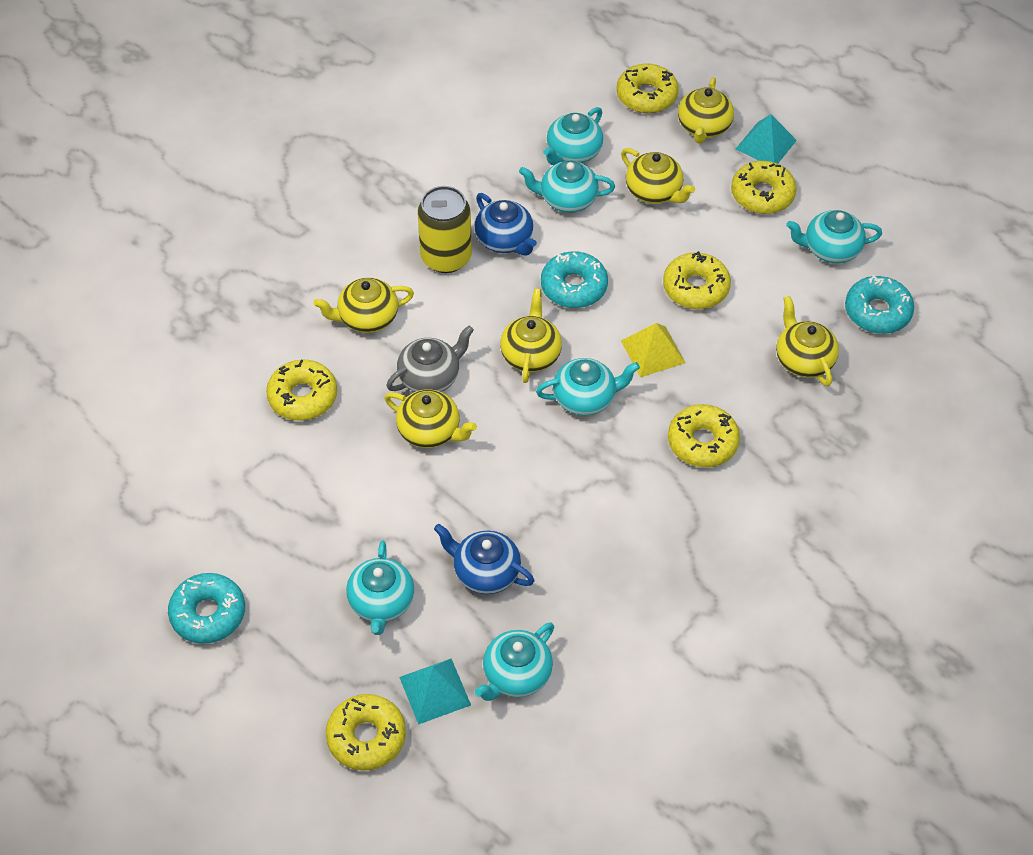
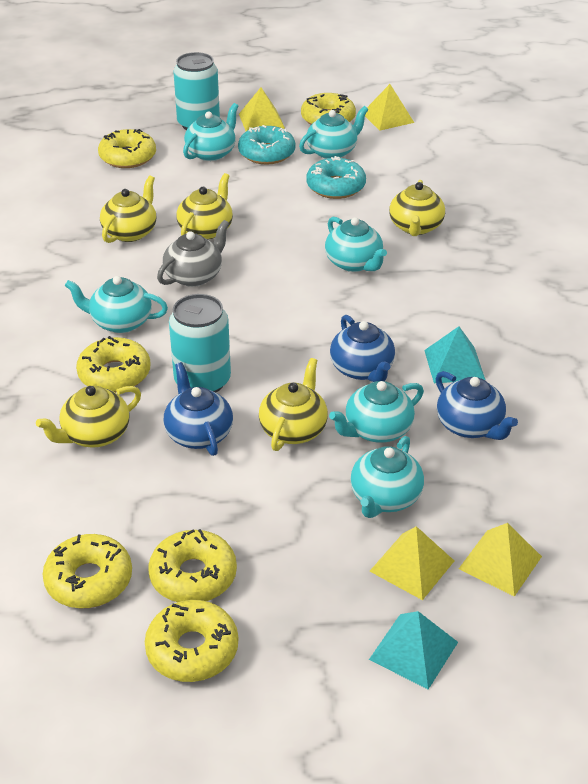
blue teapot: [434,524,534,594] [474,193,537,256] = 2 -> [163,362,233,456] [330,315,395,382] [436,371,518,440] = 3
turquoise can: none = 0 -> [169,294,231,392] [173,52,220,130] = 2
turquoise donut: [168,573,245,644] [541,251,608,308] [845,275,914,334] = 3 -> [238,125,296,164] [306,156,366,199] = 2
yellow can: [417,186,472,273] = 1 -> none = 0
yellow pyramid: [621,323,685,377] = 1 -> [239,87,285,131] [365,84,414,131] [370,526,454,600] [459,523,542,597] = 4
yellow teapot: [313,278,414,333] [385,389,477,448] [500,289,562,383] [621,148,695,204] [678,77,734,144] [776,296,839,386] = 6 -> [36,386,141,448] [100,176,156,243] [176,173,233,240] [259,358,328,451] [389,180,445,236] = 5

